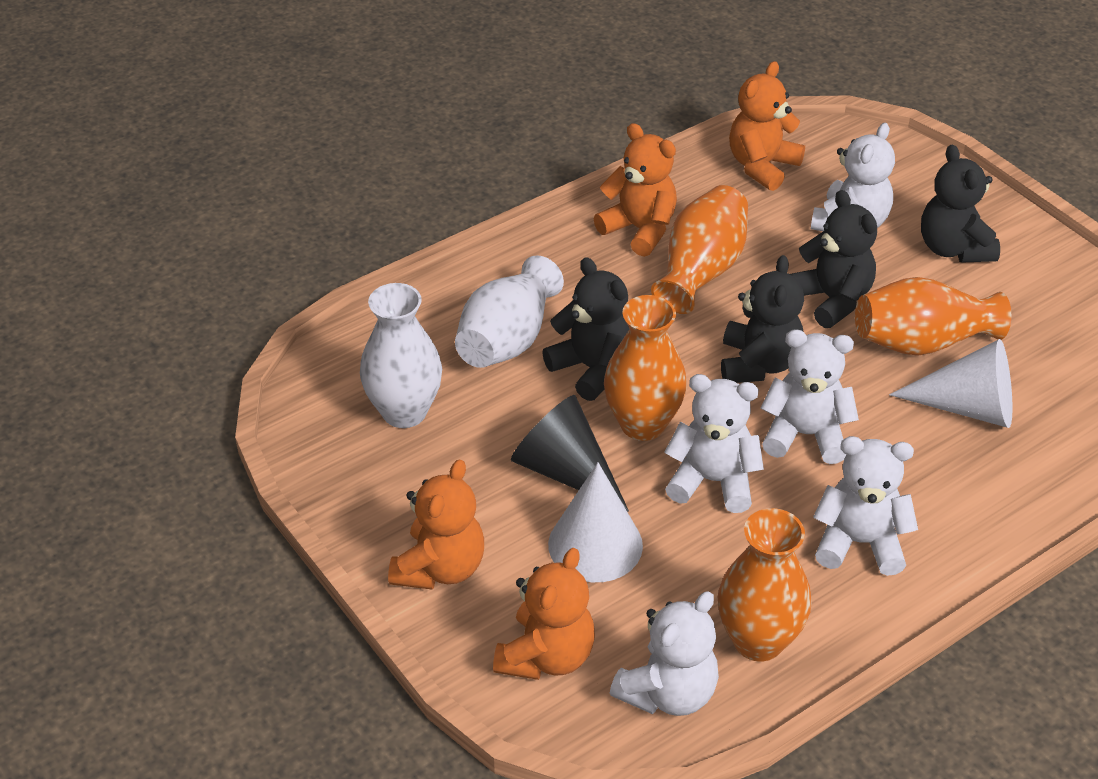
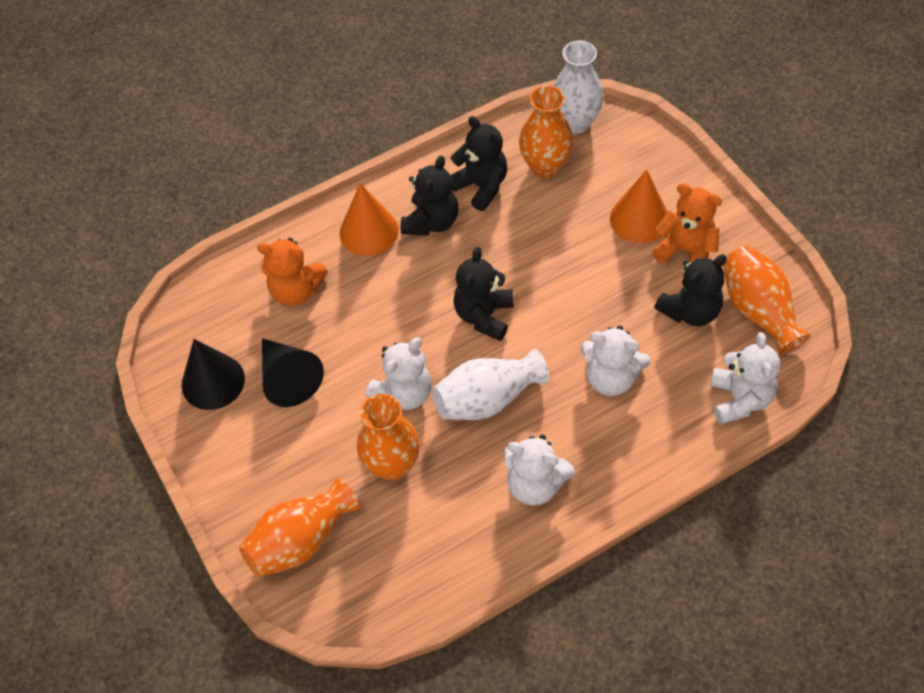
black cone: [511,395,629,512] = 1 -> [182,339,245,410] [262,338,324,407] = 2
orange cone: none = 0 -> [340,183,399,256] [610,169,668,243] = 2
orange teddy bear: [388,459,484,590] [493,548,595,680] [594,123,677,257] [729,61,805,191] = 4 -> [257,237,328,306] [652,183,722,263] = 2
white cone: [548,463,643,582] [889,339,1012,428] = 2 -> none = 0
white teddy bear: [610,591,719,716] [664,374,764,513] [760,329,859,464] [811,123,895,231] [813,436,918,576] = 5 -> [365,337,432,410] [504,435,575,506] [581,326,651,396] [710,332,780,425] = 4

